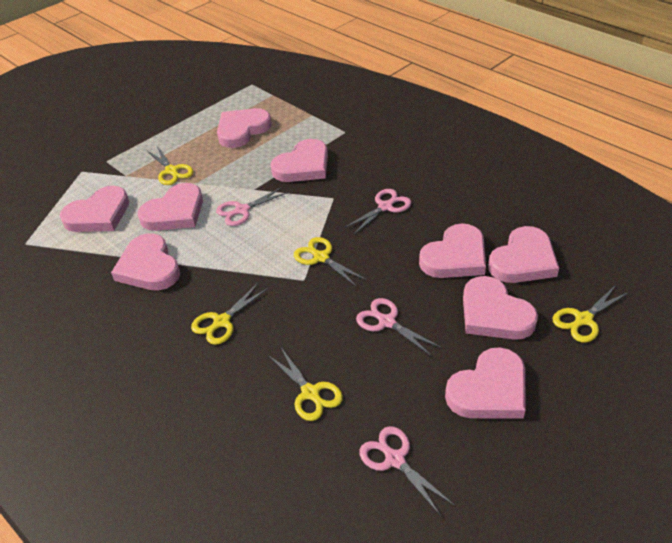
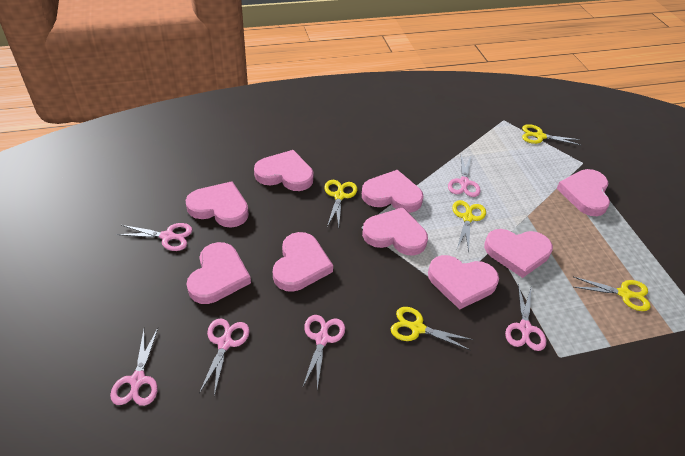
pink scissors: [216,187,289,226] [344,189,411,235] [356,298,442,356] [359,426,455,516] = 4 -> [110,328,158,406] [116,223,193,251] [199,318,250,396] [302,315,345,389] [448,155,481,197] [505,284,546,351] = 6

